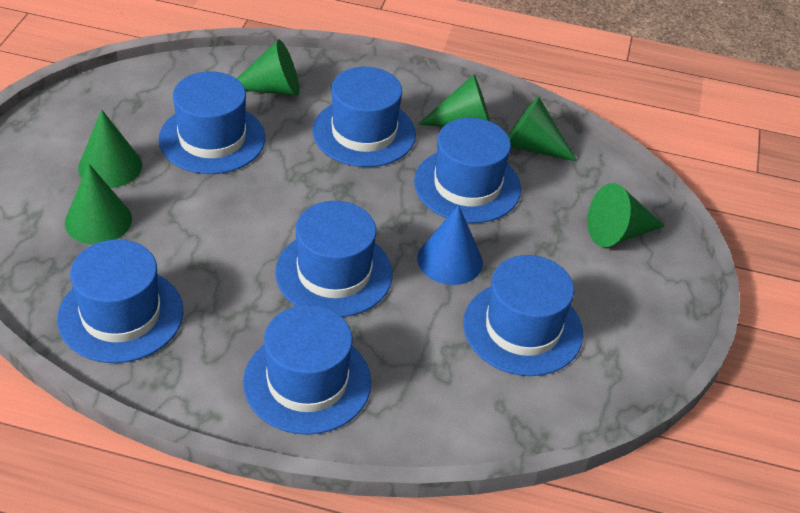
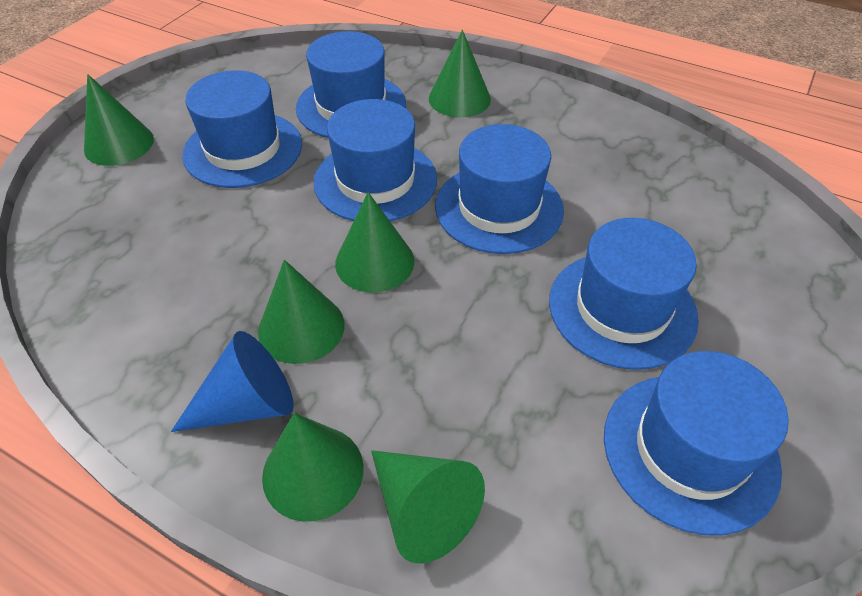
blue hat: [57,239,184,363] [158,71,265,174] [243,305,371,435] [275,201,393,317] [312,67,416,167] [414,118,521,223] [463,255,583,376] = 7 -> [182,70,302,188] [296,31,406,138] [314,99,437,221] [435,124,564,254] [549,218,699,370] [604,351,789,535] = 6

